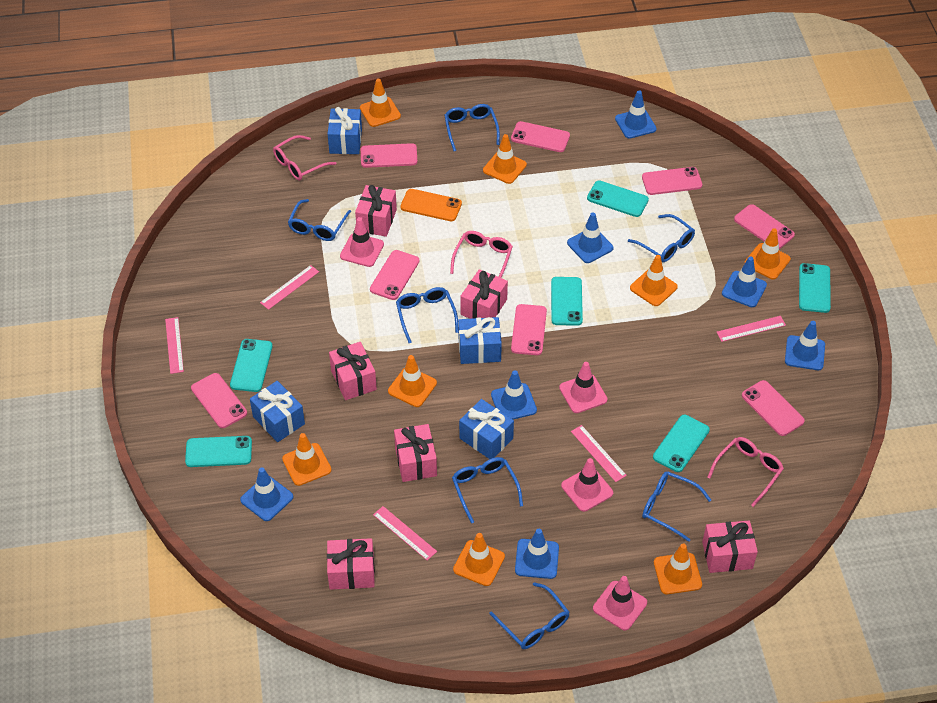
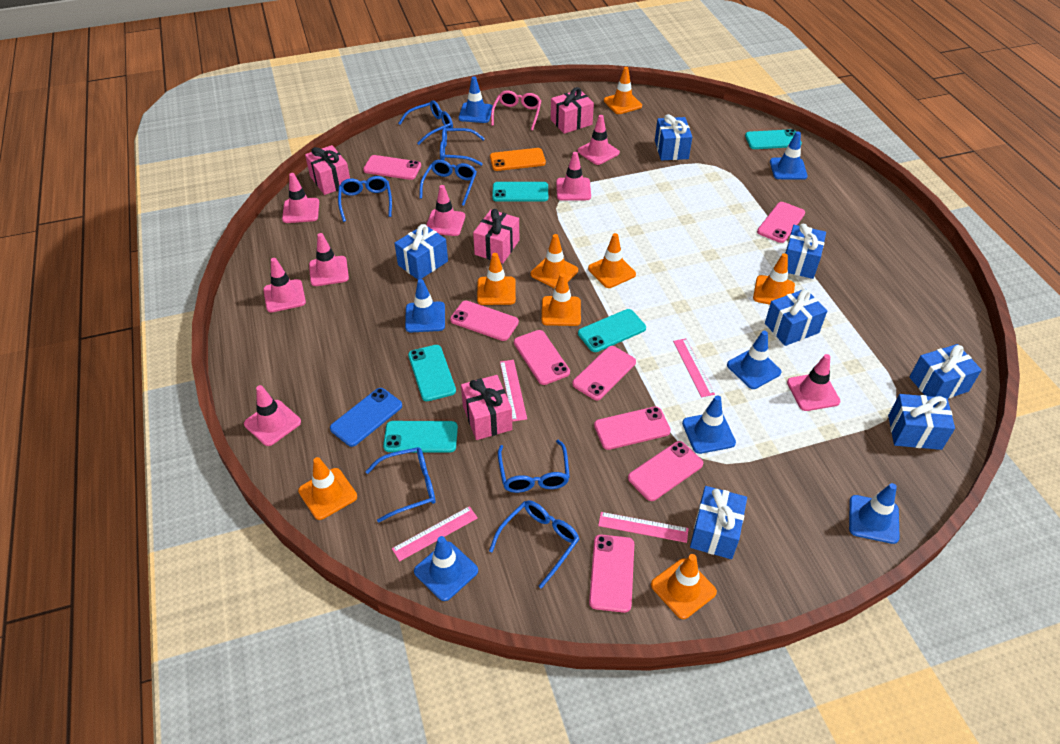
blue gift: [250,381,305,442] [328,107,362,154] [458,317,502,364] [459,399,514,459] = 4 -> [395,224,448,280] [655,114,692,161] [690,486,747,559] [765,289,827,346] [785,224,826,279] [888,394,955,450] [909,344,982,399] = 7
blue phone: none = 0 -> [330,388,402,447] = 1
pink gift: [327,538,375,590] [329,342,377,400] [355,185,397,237] [394,424,437,482] [461,269,508,319] [702,521,758,573] = 6 -> [305,145,350,195] [461,375,512,440] [473,209,519,263] [551,87,594,134] = 4
pink glasses: [273,135,336,180] [450,231,513,278] [707,437,784,507] = 3 -> [491,90,542,131] = 1
pink ruler: [165,317,184,374] [260,265,319,310] [373,506,437,561] [571,425,627,482] [717,316,786,342] = 5 -> [392,506,478,562] [500,360,527,422] [598,512,689,543] [673,339,715,397] = 4
pink traffic cone: [340,217,384,267] [559,362,608,413] [561,458,613,512] [593,576,647,631] = 4 -> [244,385,301,446] [263,258,306,312] [282,173,319,223] [309,233,349,286] [426,185,465,236] [556,152,591,201] [578,115,620,165] [787,354,840,411] = 8
turquoise phone: [185,436,252,467] [230,339,273,392] [551,277,583,326] [587,181,649,217] [653,415,710,472] [799,263,831,313] = 6 -> [383,421,458,453] [408,345,456,401] [492,182,548,202] [578,309,646,352] [745,129,802,149] = 5

